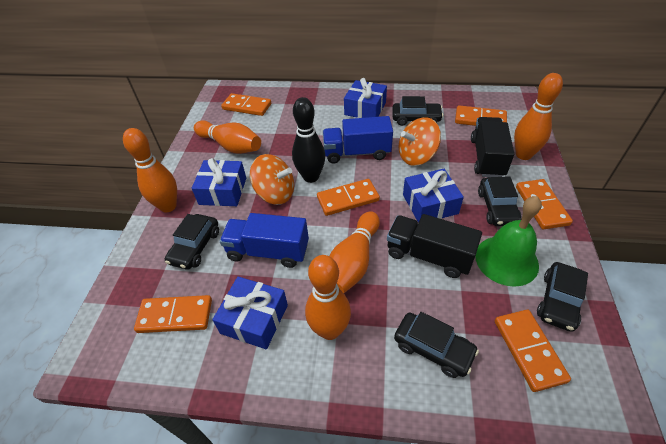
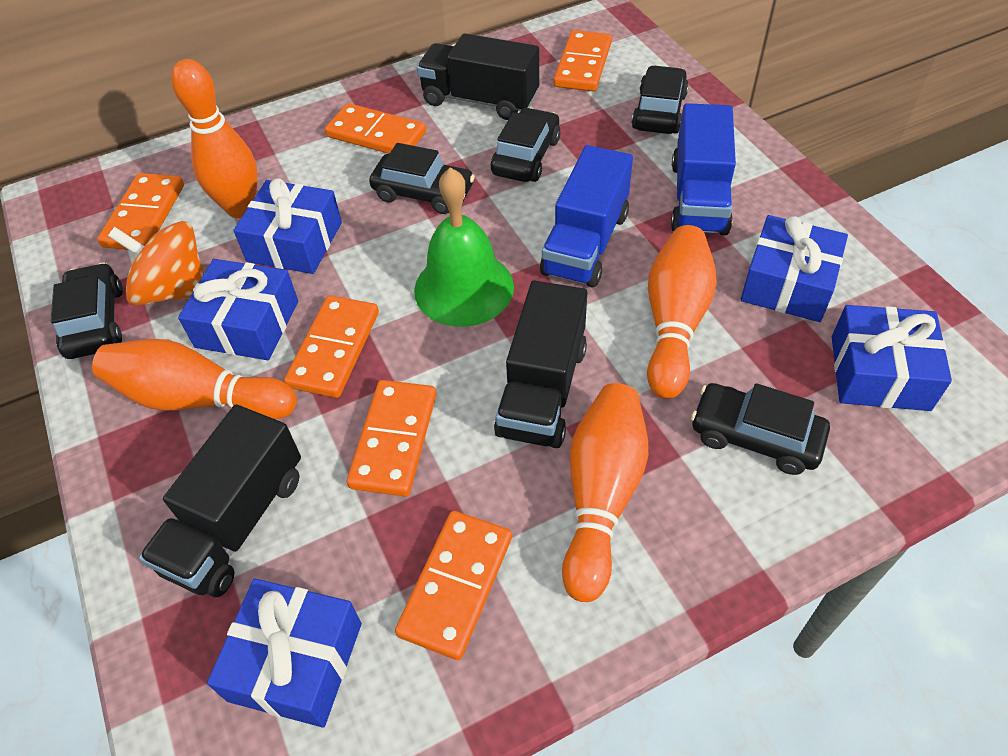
black bowling pin: [292,97,325,183] = 1 -> none = 0
black truck: [387,214,482,278] [471,117,514,177] = 2 -> [139,405,301,597] [417,33,539,120] [494,280,587,448] = 3
blue gift: [192,158,246,206] [212,277,288,349] [344,78,387,118] [403,169,464,223] = 4 -> [178,259,298,360] [207,579,362,728] [234,178,342,274] [741,215,848,322] [832,305,952,411] = 5
orange bowling pin: [123,128,177,212] [194,120,261,154] [305,255,351,340] [330,211,380,293] [514,73,563,160] = 5 -> [92,339,297,419] [171,59,258,218] [562,383,648,602] [647,225,717,399] = 4
orange spinning top: [250,154,294,205] [399,117,441,166] = 2 -> [108,221,204,306] = 1

